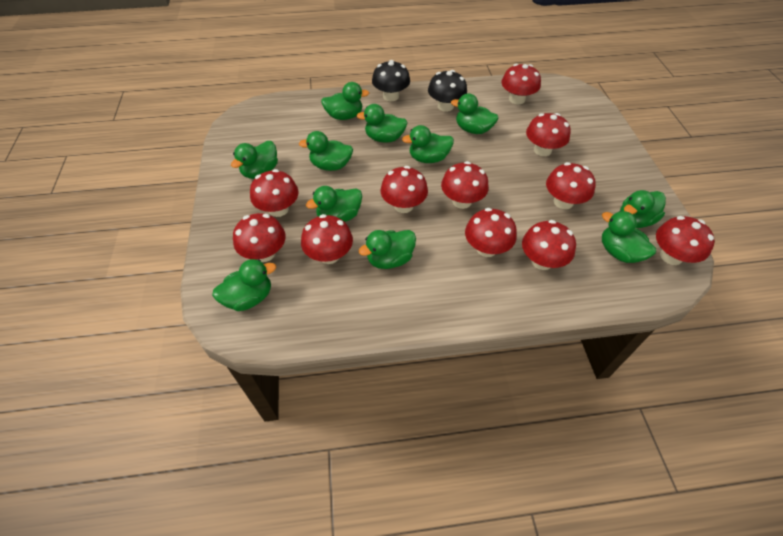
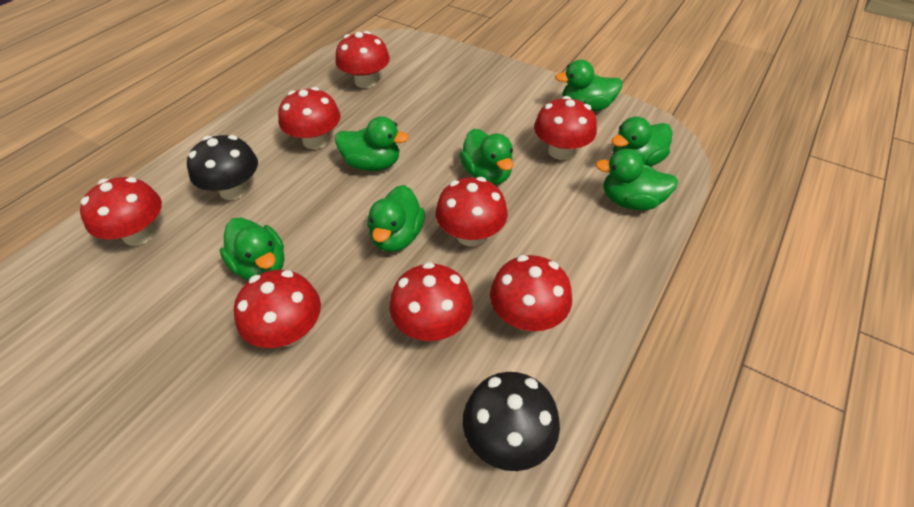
green duck: [212,259,276,311] [231,141,278,179] [299,131,353,171] [306,186,362,222] [321,82,369,120] [356,104,408,143] [358,230,416,269] [402,125,454,163] [451,93,499,134] [602,211,656,263] [620,190,666,228] = 11 -> [220,217,284,281] [335,116,409,171] [368,185,425,252] [459,129,514,185] [555,60,622,112] [595,149,678,210] [612,116,673,166] = 7
red mushroom: [233,213,286,262] [250,169,298,217] [301,214,353,264] [380,166,428,213] [441,161,489,209] [465,208,517,257] [502,64,541,105] [522,220,576,270] [526,113,571,156] [546,162,596,209] [656,216,715,265] = 11 -> [80,177,162,246] [234,270,321,348] [278,87,340,149] [335,31,390,88] [389,262,472,341] [436,177,508,246] [490,255,572,331] [534,96,597,160] = 8

